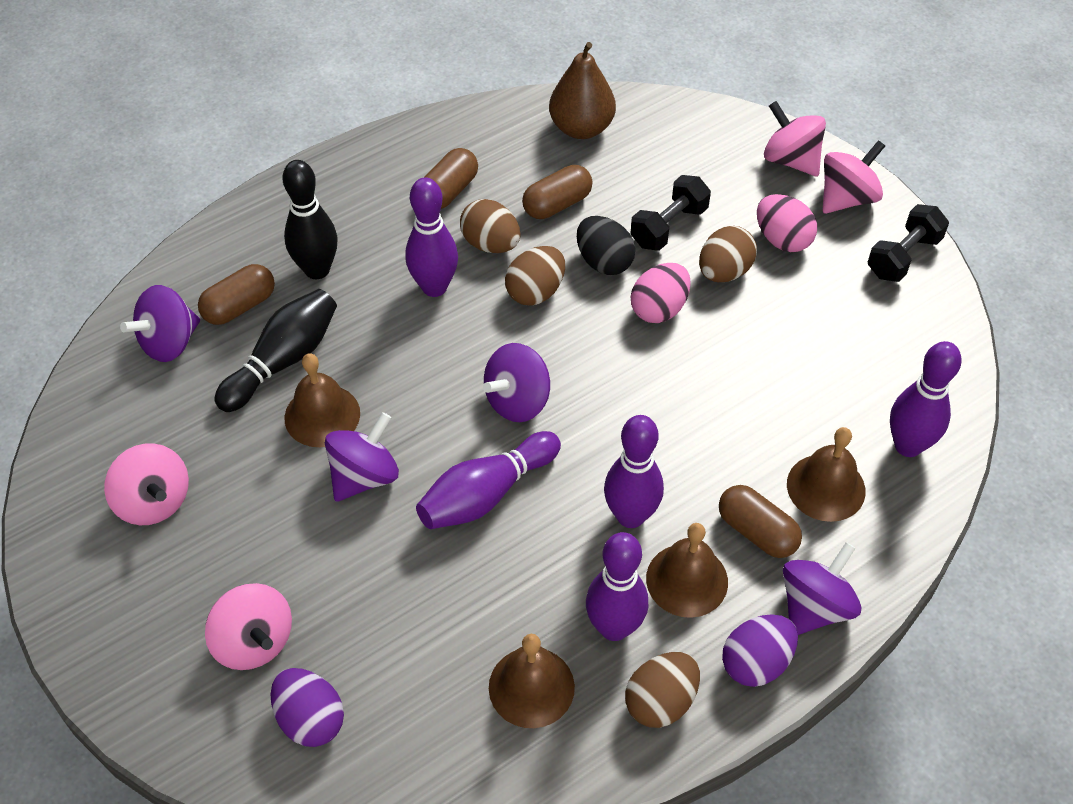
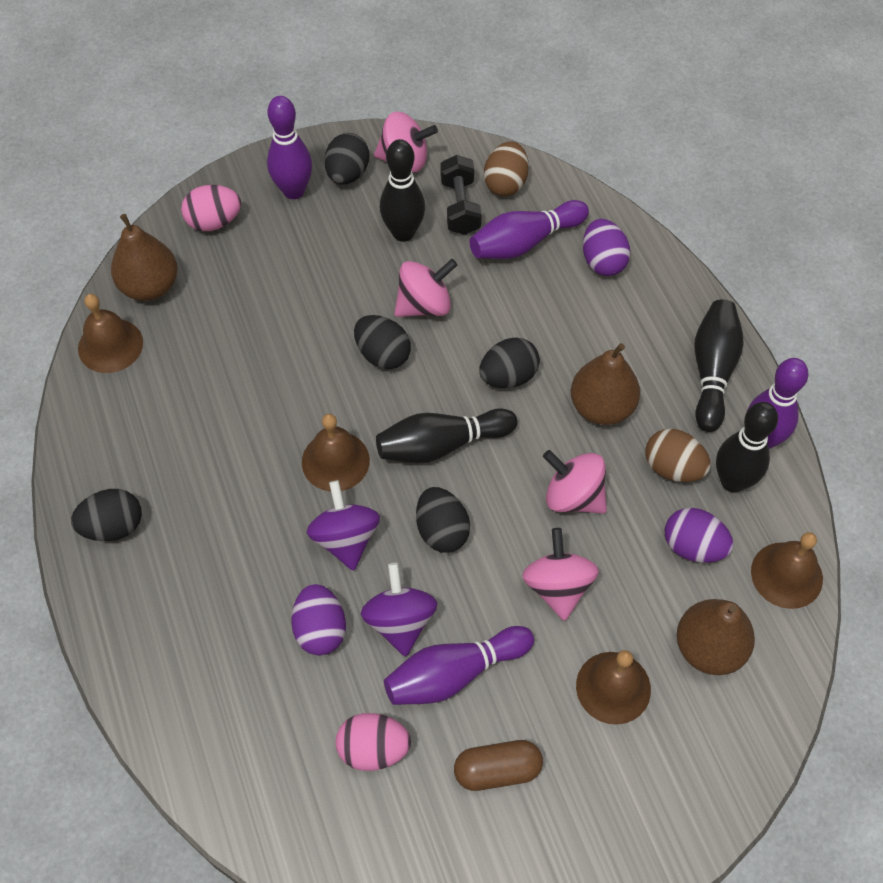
black bowling pin: [214,289,337,412] [283,160,337,279] = 2 -> [376,408,517,463] [380,139,425,242] [694,299,744,432] [716,402,778,493] = 4
black dumbbell: [630,175,711,251] [868,204,949,282] = 2 -> [440,155,482,235] = 1
black egg: [577,216,635,275] = 1 -> [71,489,142,541] [324,133,369,185] [354,315,411,370] [416,487,470,553] [479,337,540,388] = 5
brown capsule: [198,264,275,325] [424,148,478,209] [522,165,593,219] [719,485,802,558] = 4 -> [454,740,543,791] = 1
brown egg: [460,199,521,253] [505,246,565,306] [625,652,700,728] [699,226,757,282] = 4 -> [484,141,529,196] [645,429,711,482] = 2
brown pear: [549,42,616,139] = 1 -> [111,214,178,301] [571,343,640,425] [677,599,755,675] = 3
purple bowling pin: [405,178,458,297] [416,431,561,529] [586,532,648,641] [604,415,664,528] [890,341,962,457] = 5 -> [267,96,312,199] [384,626,534,705] [470,200,589,259] [747,358,808,449] = 4
purple egg: [270,668,344,747] [722,614,798,687] = 2 -> [291,584,346,655] [583,219,630,276] [665,508,733,563] = 3
purple spinning top: [120,285,200,362] [325,412,399,502] [483,343,550,422] [783,542,862,635] = 4 -> [307,480,380,571] [361,563,437,657] = 2

